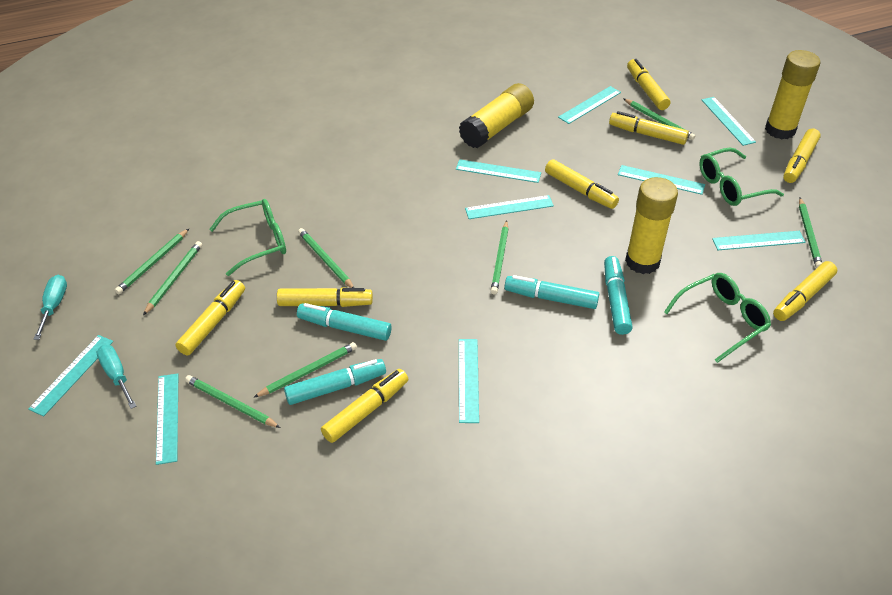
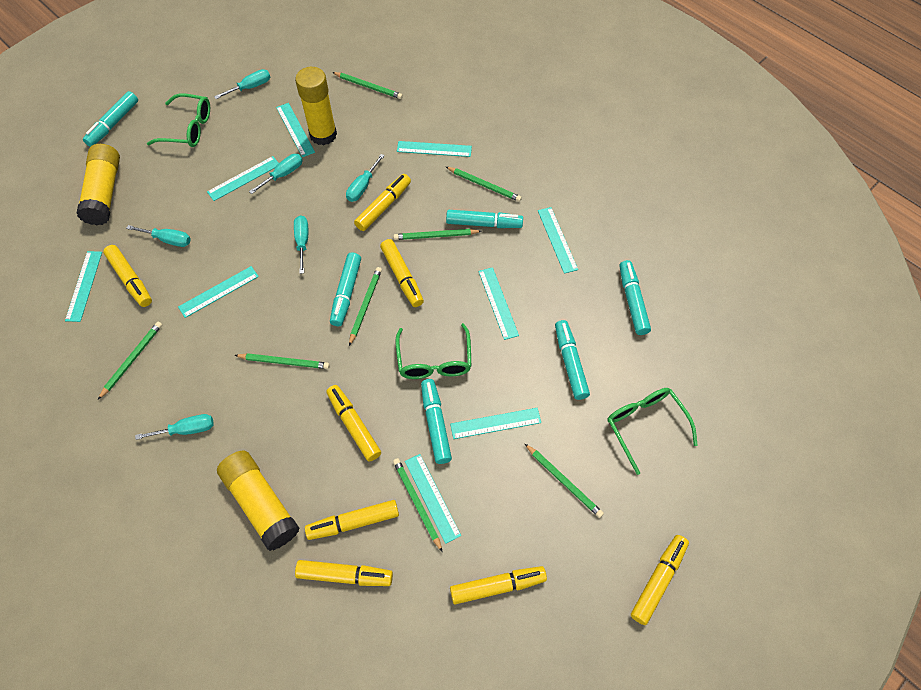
turquoise marker: [284,359,386,405] [297,303,392,341] [504,275,599,309] [604,256,632,335] = 4 -> [83,91,138,147] [330,252,361,326] [421,379,452,464] [446,210,523,228] [555,320,590,400] [619,260,651,335] = 6
turquoise screwdriver: [34,275,67,340] [96,345,137,409] = 2 -> [126,225,191,247] [135,414,214,440] [214,69,270,99] [249,154,303,194] [294,216,308,274] [346,154,385,202] = 6

